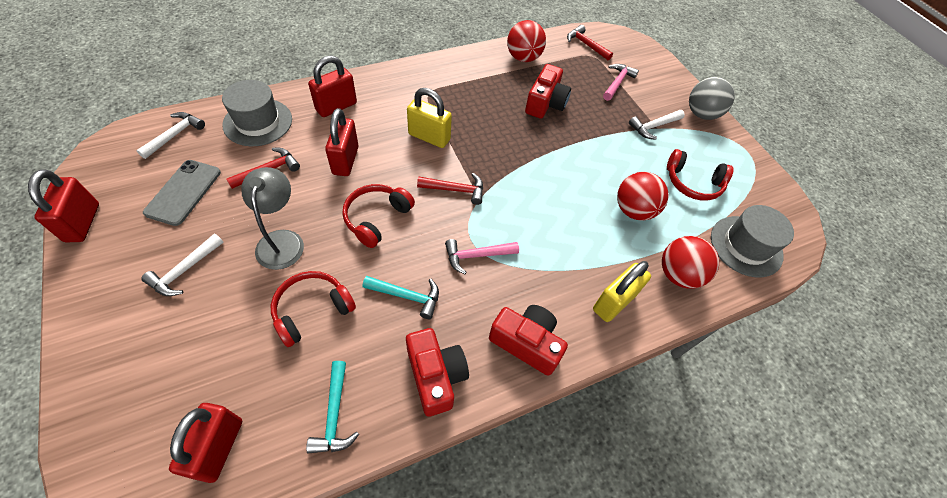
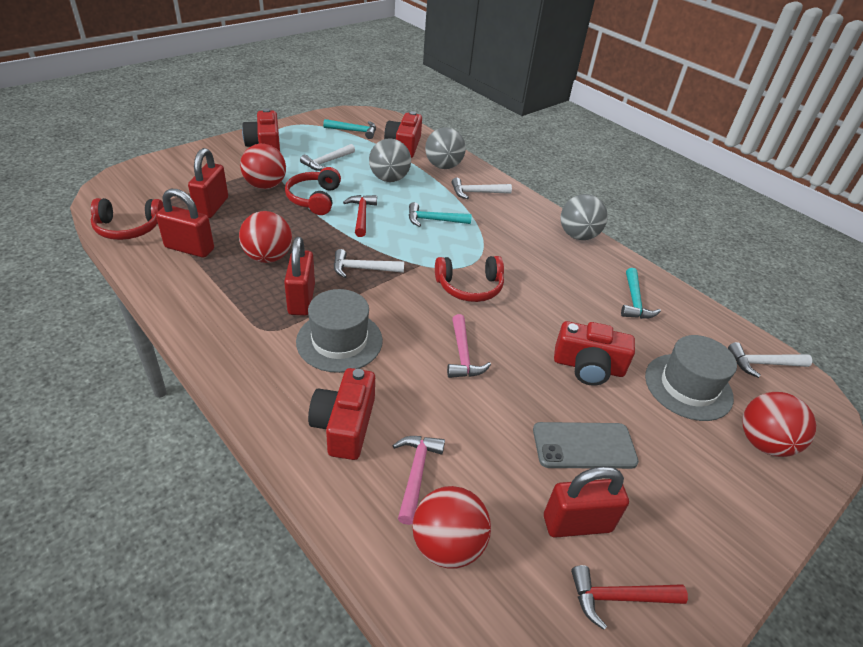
grey ball: [689,77,735,120] = 1 -> [369,138,411,182] [425,127,466,169] [560,194,608,240] = 3
grey lamp: [241,167,304,270] = 1 -> none = 0
red ball: [507,20,546,62] [617,172,669,220] [662,236,719,289] = 3 -> [239,211,292,263] [240,144,286,189] [413,486,491,569] [743,392,816,457] = 4
red camera: [406,328,469,416] [489,305,568,376] [525,64,571,119] = 3 -> [242,108,280,151] [308,368,375,460] [384,111,422,158] [554,321,635,386] = 4
red hammer: [226,148,300,189] [417,173,483,205] [567,25,613,60] = 3 -> [343,195,377,237] [571,565,688,630] = 2
turquoise hammer: [306,361,359,454] [362,276,439,319] = 2 -> [323,119,376,139] [409,202,472,227] [621,268,661,319] = 3
white hammer: [136,112,205,159] [141,234,224,296] [629,110,685,140] = 3 -> [300,144,355,171] [334,249,404,278] [452,178,512,199] [728,342,812,378] = 4
yellow padlock: [407,88,452,148] [593,261,651,322] = 2 -> none = 0

